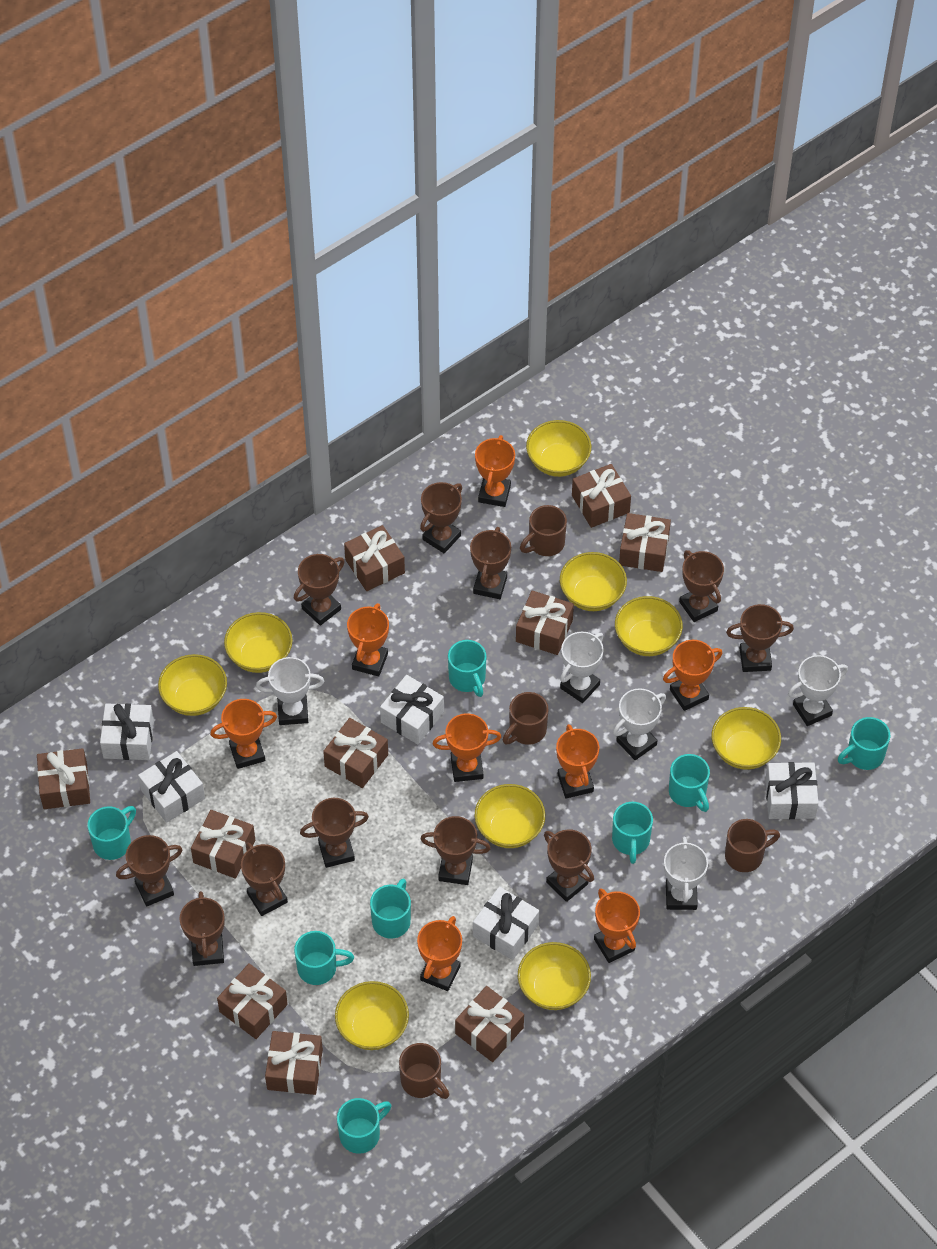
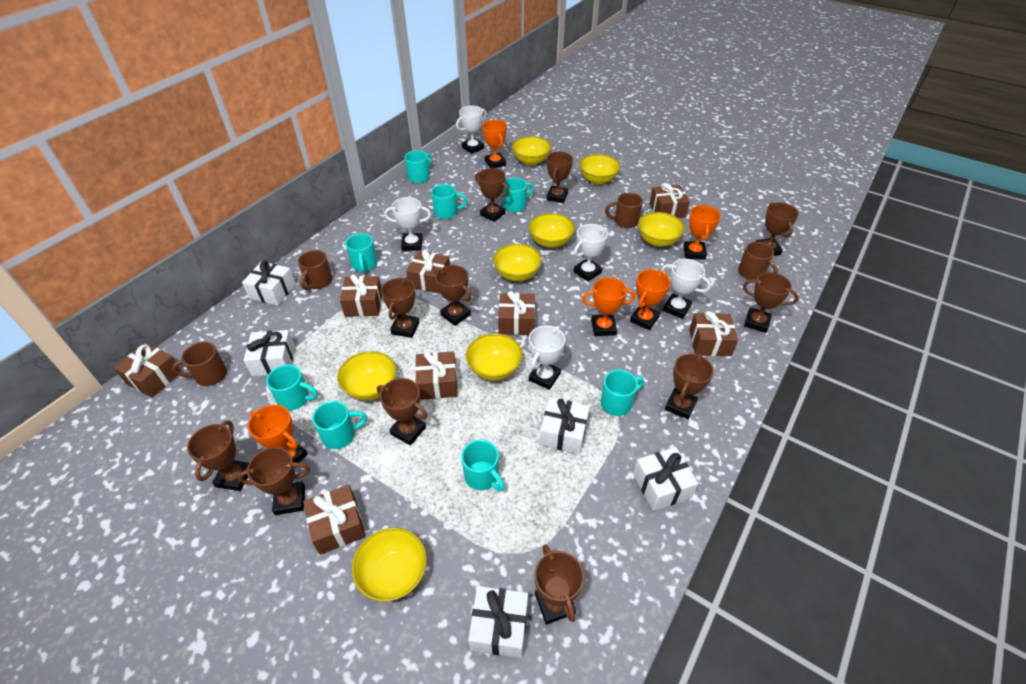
brown gift: [37,748,90,809] [191,810,255,879] [217,963,288,1039] [265,1031,323,1095] [323,718,388,788] [344,525,405,591] [455,986,524,1062] [516,591,574,655] [572,464,631,528] [619,513,671,572] = 10 -> [114,343,182,398] [303,485,366,555] [340,274,382,317] [406,249,450,293] [415,351,458,400] [498,291,535,335] [649,183,690,218] [689,311,738,356] = 8
orange trophy: [210,699,277,769] [347,603,389,676] [417,916,462,991] [432,713,501,782] [475,435,515,507] [556,724,599,798] [594,888,640,963] [663,640,722,711] = 8 -> [248,405,307,462] [482,120,507,168] [582,277,635,336] [630,269,671,330] [683,205,721,260] = 5
yellow bowl: [158,654,227,716] [224,612,292,673] [335,981,409,1050] [475,784,545,848] [518,942,591,1010] [526,420,591,477] [560,552,627,611] [615,596,683,656] [712,707,781,770] = 9 -> [337,351,397,401] [352,528,427,602] [466,333,522,381] [493,244,542,281] [512,136,551,165] [529,213,575,248] [579,154,620,184] [638,212,685,247] = 8

